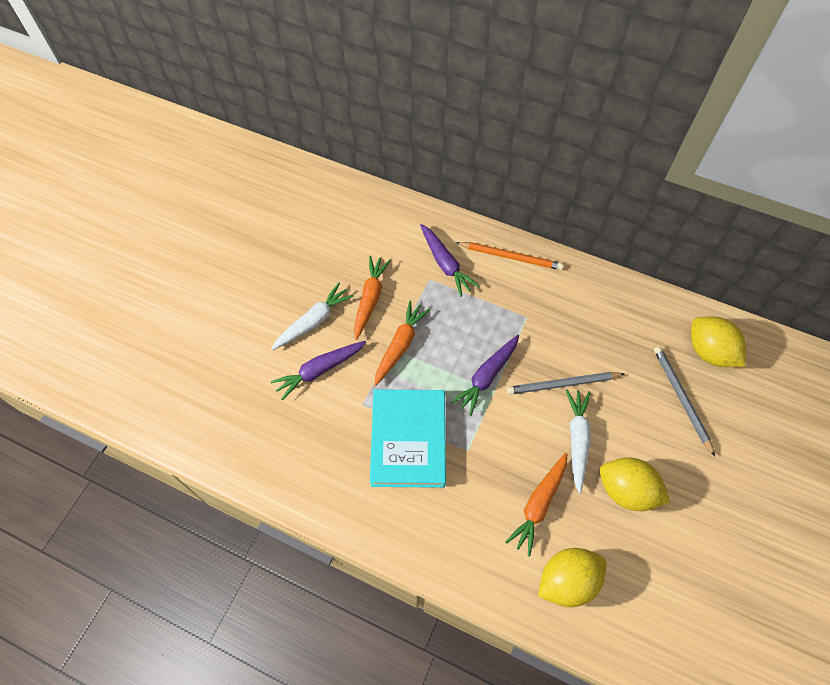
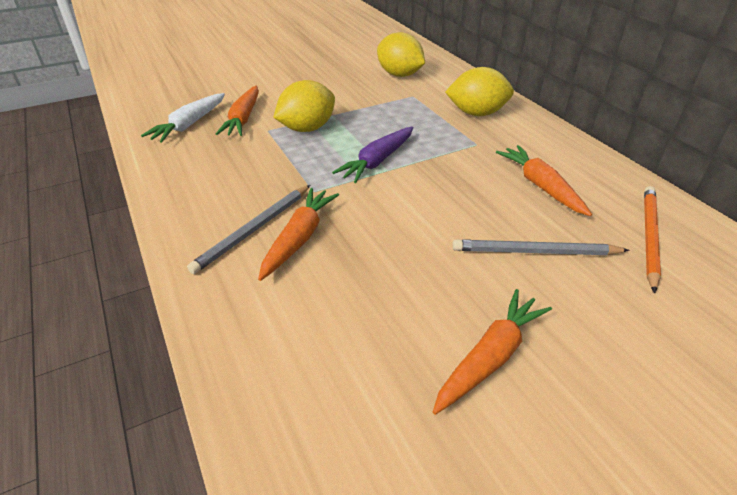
orange carrot: [354,256,391,340] [374,301,430,386] [506,453,567,556] = 3 -> [216,86,259,136] [258,188,339,281] [433,289,552,415] [496,145,592,216] = 4
purple carrot: [271,341,366,401] [420,224,480,297] [451,335,519,416] = 3 -> [332,126,413,183] = 1
turquoise book: [370,389,446,488] = 1 -> none = 0
white carrot: [271,283,354,351] [566,390,591,494] = 2 -> [141,93,225,143] = 1

